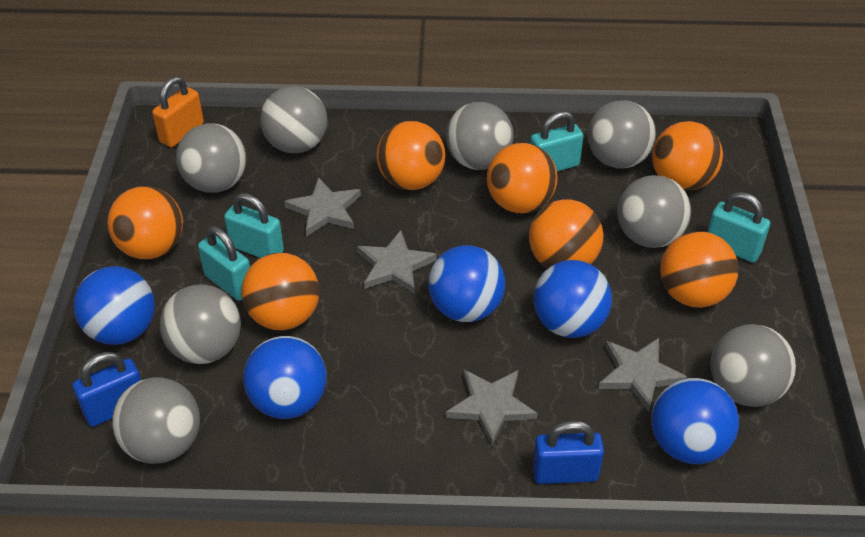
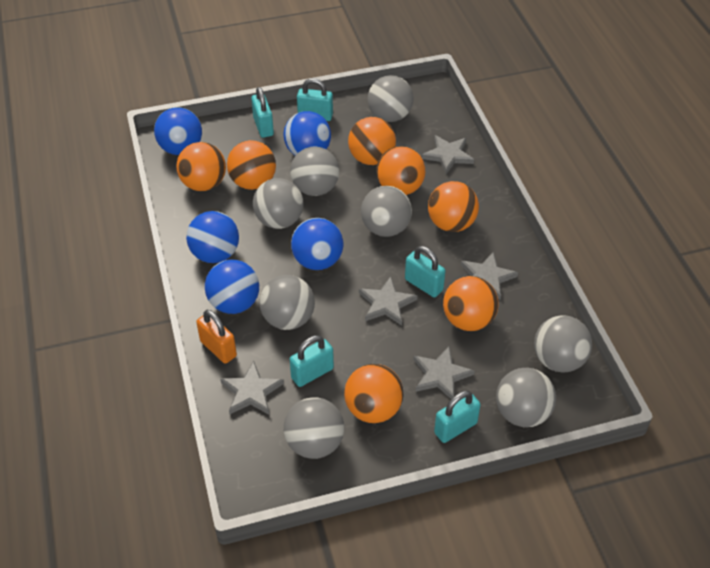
blue padlock: [73,352,141,427] [533,420,604,484] = 2 -> none = 0
grey star: [284,177,361,237] [357,230,437,294] [446,369,538,445] [598,338,687,412] = 4 -> [220,361,284,415] [359,276,417,326] [413,346,475,399] [422,135,474,174] [461,252,518,299] = 5
turquoise padlock: [198,226,250,301] [224,193,284,258] [530,111,583,171] [707,192,770,263] = 4 -> [251,87,274,138] [290,335,334,387] [297,78,333,121] [405,246,445,297] [434,391,481,443] = 5

